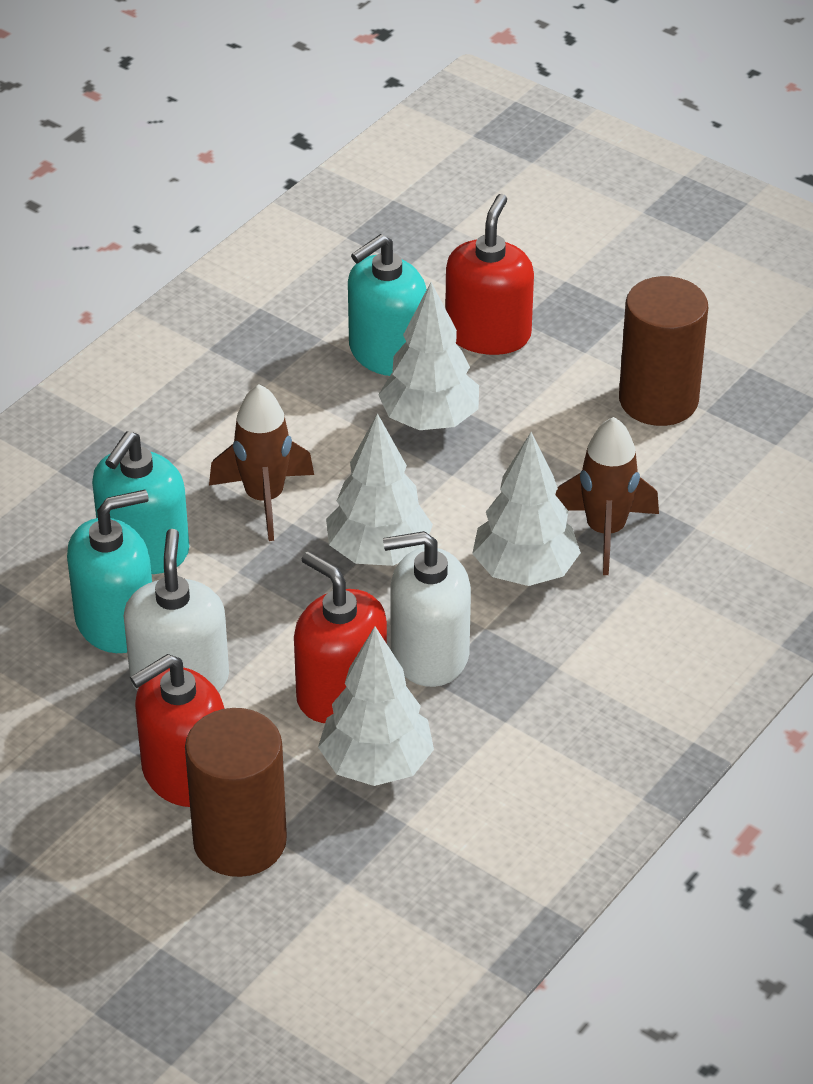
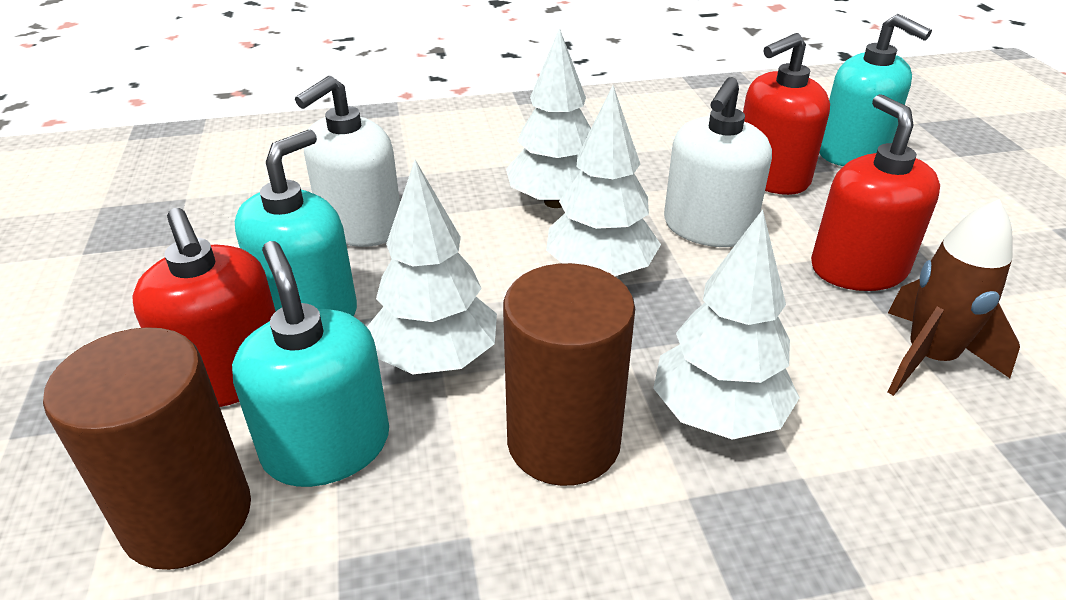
brown rocket: [209,384,314,541] [555,417,659,575] = 2 -> [888,199,1020,396] = 1

